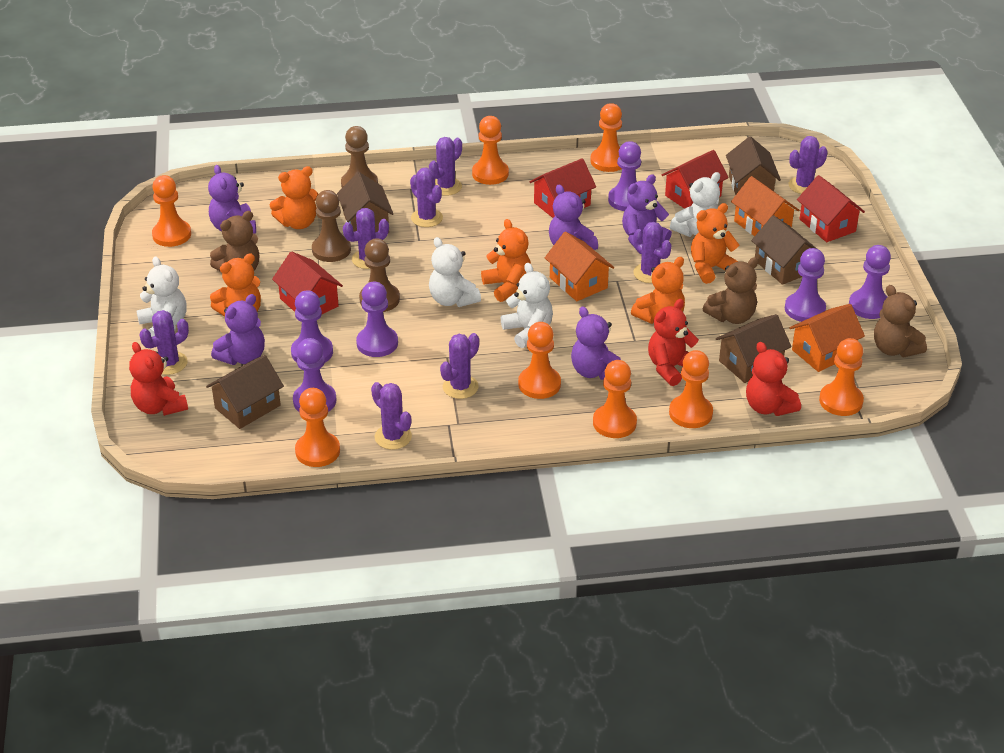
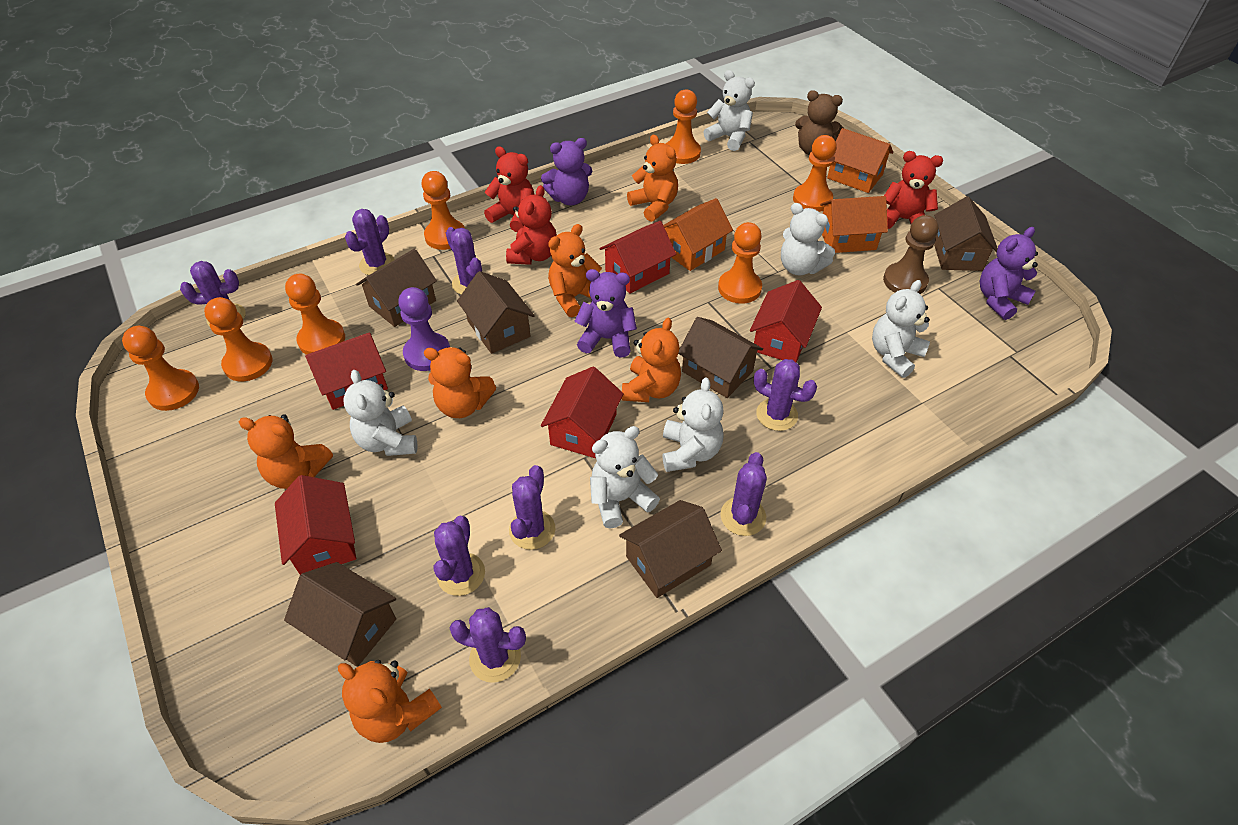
brown house: [206,355,284,429] [337,172,393,233] [716,314,792,383] [726,137,781,195] [751,215,817,285] = 5 -> [284,562,396,667] [356,249,437,327] [457,271,535,354] [619,500,722,598] [678,317,763,398] [934,196,998,271] = 6
brown pawn: [312,190,351,262] [341,126,378,188] [359,238,400,312] = 3 -> [883,215,939,294] = 1
brown teddy bear: [210,211,259,272] [703,257,759,324] [874,285,927,357] = 3 -> [795,90,844,155] = 1
orange pawn: [152,175,191,247] [295,388,340,467] [472,116,509,185] [518,322,561,399] [590,103,622,172] [593,360,637,438] [669,350,713,428] [819,338,864,416] = 8 -> [122,326,199,411] [204,297,272,381] [285,274,345,355] [421,171,465,250] [666,89,701,164] [718,222,762,304] [793,135,837,212] = 7
orange teddy bear: [210,253,261,317] [270,166,318,229] [481,219,531,302] [631,257,685,324] [691,203,740,284] = 5 -> [238,414,333,489] [338,660,442,743] [424,347,496,418] [548,224,602,317] [622,318,681,402] [627,135,678,222] = 6
purple pawn: [291,290,333,363] [293,338,336,412] [356,282,398,357] [608,141,641,211] [785,248,826,322] [849,245,891,319] = 6 -> [398,287,450,371] = 1
purple teddy bear: [208,165,256,234] [211,294,265,365] [549,184,598,250] [571,306,621,380] [622,174,672,254] = 5 -> [541,138,592,205] [574,269,637,358] [980,227,1038,320] = 3
red house: [272,251,343,314] [530,158,596,218] [662,150,729,209] [797,175,865,242] = 4 -> [275,475,356,575] [305,332,388,410] [541,367,623,458] [600,221,676,294] [750,280,822,363] = 5
white teddy bear: [137,256,187,337] [429,237,481,307] [501,263,553,348] [670,172,720,237] = 4 -> [344,370,418,456] [590,426,660,529] [662,377,724,472] [704,70,755,151] [781,203,835,275] [872,280,930,378] = 6

